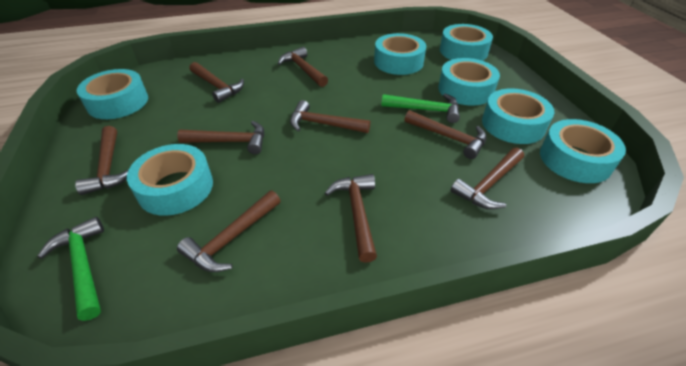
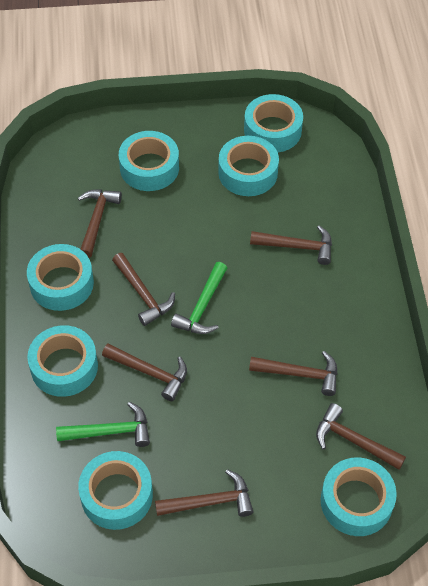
brown hammer: [75,126,129,195] [177,121,264,154] [177,191,281,272] [190,62,244,103] [278,47,328,87] [290,100,370,133] [325,174,377,263] [404,110,486,159] [450,148,524,209] = 9 -> [78,190,122,258] [102,343,187,401] [112,253,175,326] [155,469,253,517] [249,351,337,396] [250,225,332,265] [316,403,406,470] = 7

